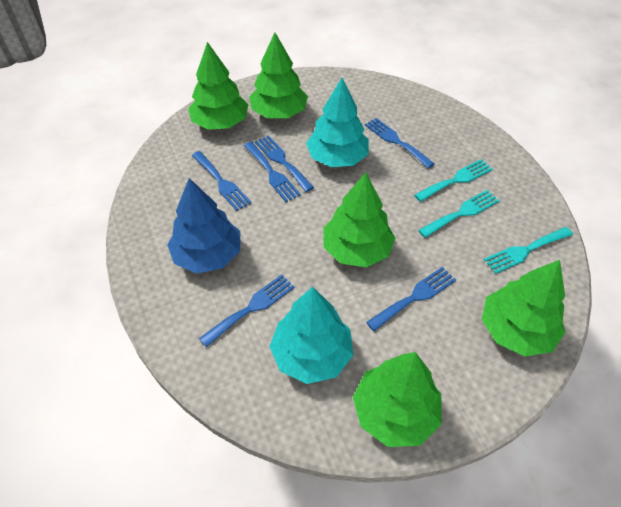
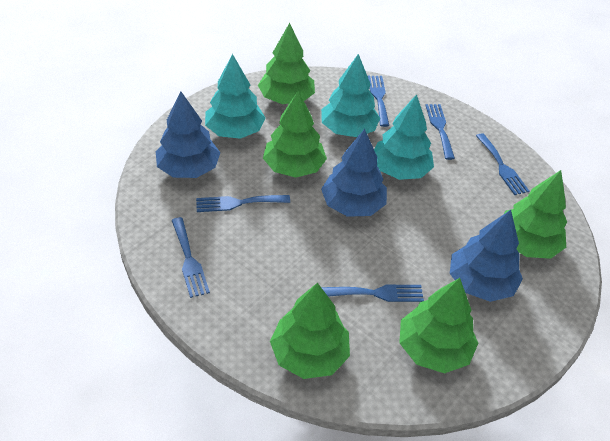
blue tree: [167,178,240,274] = 1 -> [156,91,220,178] [321,129,387,217] [450,210,523,302] = 3
turquoise fork: [414,159,493,202] [418,190,500,238] [484,227,573,274] = 3 -> none = 0
turquoise tree: [269,287,353,384] [306,78,369,167] = 2 -> [205,54,266,139] [321,54,380,137] [374,94,434,180] = 3

